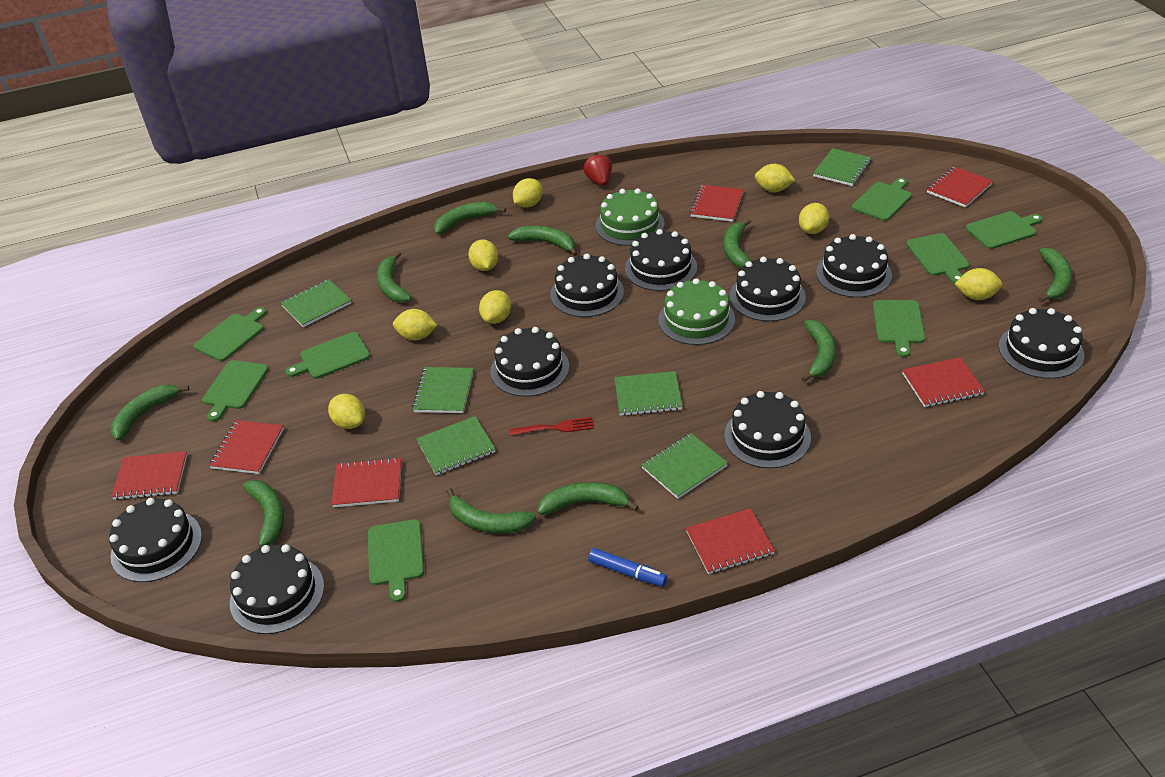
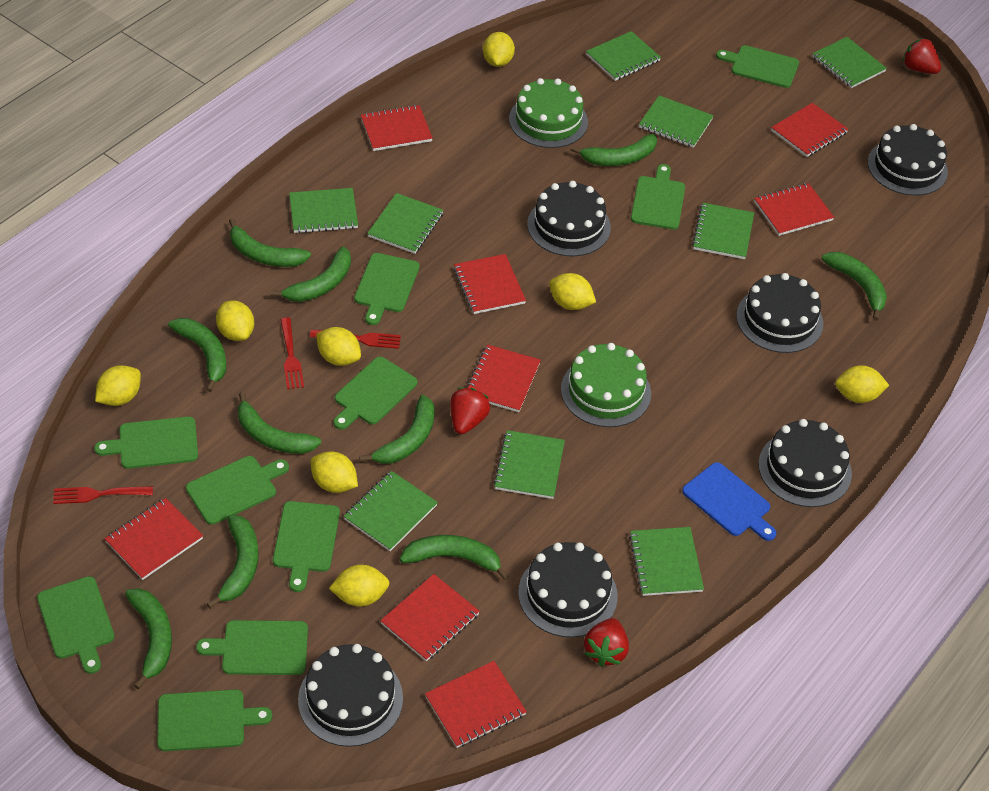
black cake: [109,498,202,582] [230,544,324,634] [491,327,569,397] [550,254,624,317] [625,229,697,291] [724,391,811,468] [730,257,806,321] [816,234,892,298] [999,308,1084,379] = 9 -> [298,644,403,747] [518,542,618,637] [527,181,611,256] [736,273,823,353] [758,419,852,507] [868,124,948,196] = 6
blue cutting board: none = 0 -> [682,462,776,541] = 1
blue marker: [588,548,667,587] = 1 -> none = 0
green cutting board: [194,307,267,361] [202,360,269,422] [286,332,370,379] [368,519,424,602] [852,178,912,221] [873,300,925,357] [906,233,969,284] [966,211,1043,249] = 8 -> [37,576,115,674] [94,416,198,469] [157,689,272,751] [186,456,289,525] [196,620,308,675] [273,501,340,592] [333,357,417,430] [354,253,420,325] [631,164,685,230] [716,45,799,88] = 10
green notebook: [281,279,351,327] [412,367,473,413] [416,416,495,475] [614,371,683,416] [641,433,728,499] [813,148,872,186] = 6 -> [289,188,358,233] [344,471,438,551] [367,193,444,254] [494,430,565,499] [586,31,661,81] [629,527,704,596] [639,95,714,148] [692,203,754,259] [812,37,887,88] = 9
red fork: [509,417,594,436] = 1 -> [53,486,153,504] [280,317,304,389] [310,330,401,349] = 3
red notebook: [111,451,187,500] [209,420,284,474] [331,457,402,507] [686,508,775,574] [690,185,744,222] [902,357,985,407] [927,166,993,207] = 7 -> [104,498,203,580] [361,105,433,151] [380,574,480,661] [425,661,527,748] [454,254,526,314] [467,344,541,412] [754,183,834,236] [771,103,848,157] = 8
red strawberry: [584,153,612,186] = 1 -> [450,388,490,434] [584,618,629,667] [903,38,941,74] = 3

